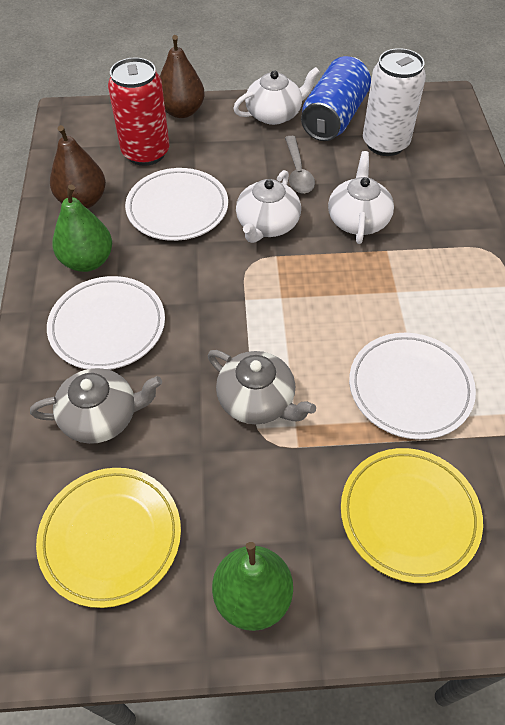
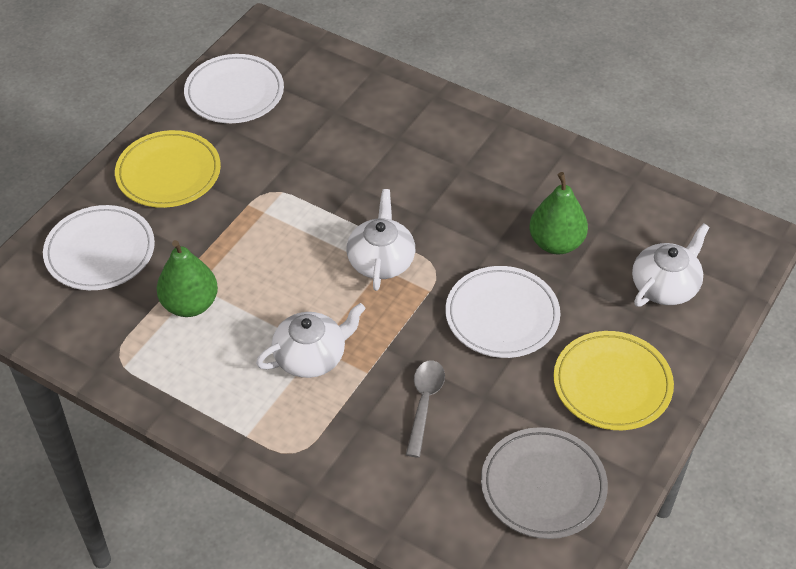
blue can: [301,56,371,141] = 1 -> none = 0
brown pear: [50,125,106,208] [160,35,205,118] = 2 -> none = 0
grey plate: none = 0 -> [481,427,608,539] = 1
grey teapot: [30,368,162,444] [208,350,316,425] = 2 -> none = 0
red can: [108,57,169,166] = 1 -> none = 0
white can: [363,48,426,156] = 1 -> none = 0

